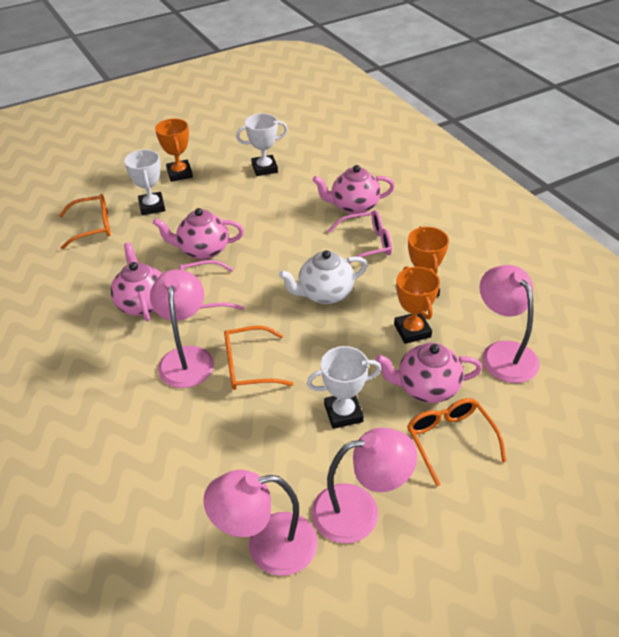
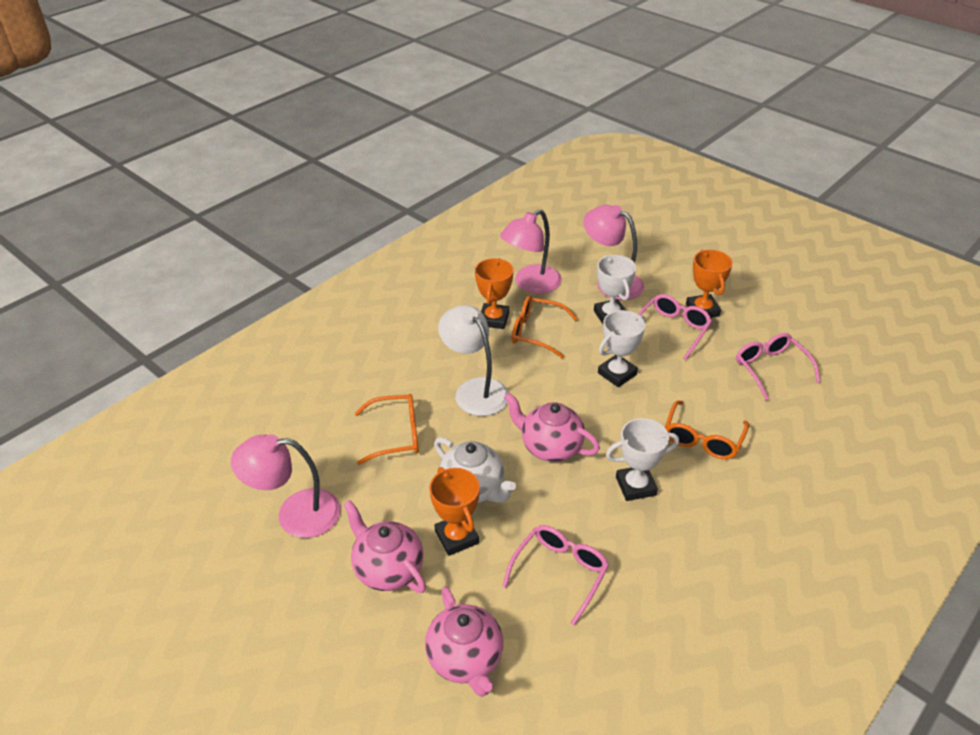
pink glasses: [179,260,244,310] [328,210,392,264] = 2 -> [502,525,609,626] [638,294,712,360] [736,333,821,400] = 3
pink lamp: [150,270,214,388] [203,470,318,576] [312,428,417,543] [480,265,540,383] = 4 -> [231,434,341,538] [500,209,562,294] [583,205,644,300] = 3
pink teapot: [111,242,162,321] [153,208,244,260] [313,165,395,214] [375,343,482,403] = 4 -> [343,500,426,593] [425,587,503,697] [504,393,600,462] = 3
white lamp: none = 0 -> [438,305,509,416] = 1

